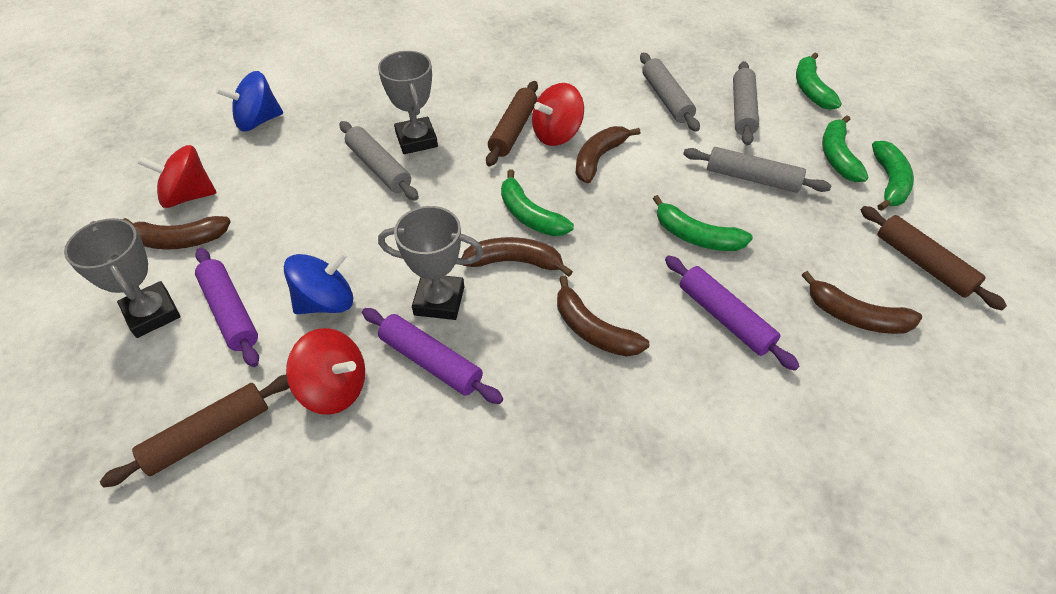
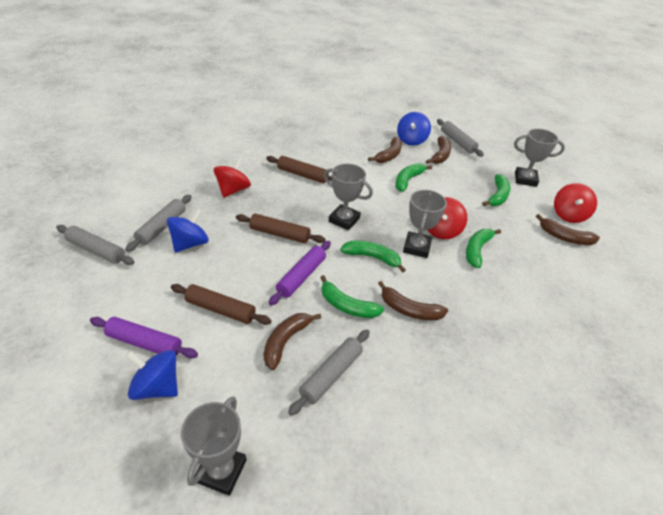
blue spinning top: [216,71,283,132] [284,251,353,314] = 2 -> [126,350,178,400] [167,209,209,253] [397,112,431,146] = 3
grey trophy: [64,218,181,338] [378,51,438,154] [378,206,483,320] = 3 -> [181,396,246,496] [324,164,373,230] [403,190,447,258] [514,129,565,187] = 4
purple rolling pin: [195,248,259,367] [362,308,503,404] [665,255,800,371] = 3 -> [90,317,198,358] [269,241,331,306] = 2

